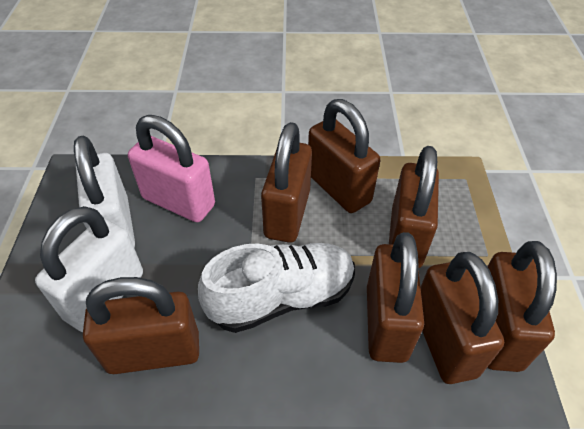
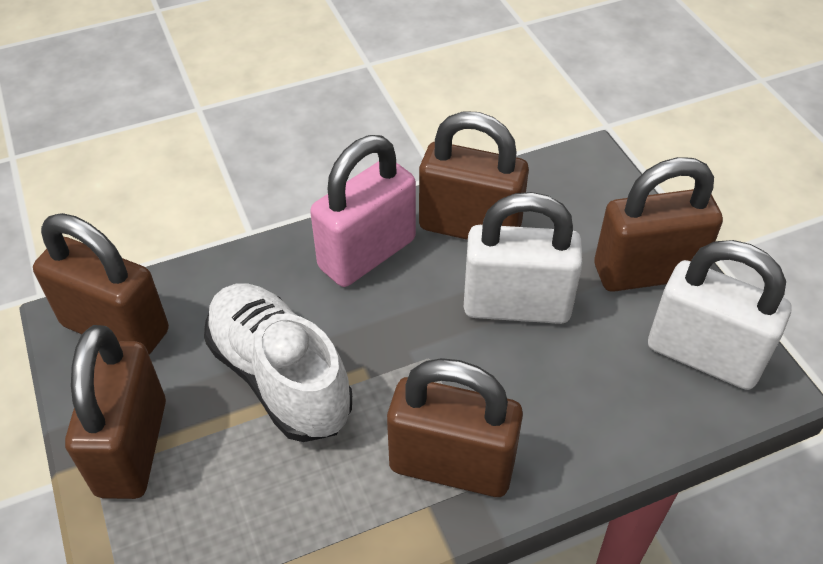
brown padlock: [83,277,199,374] [261,122,312,243] [308,99,380,213] [367,232,424,363] [389,146,439,268] [421,252,504,384] [487,241,557,372] = 7 -> [33,213,169,355] [65,325,166,499] [387,358,523,497] [419,111,529,240] [594,157,723,292] = 5

